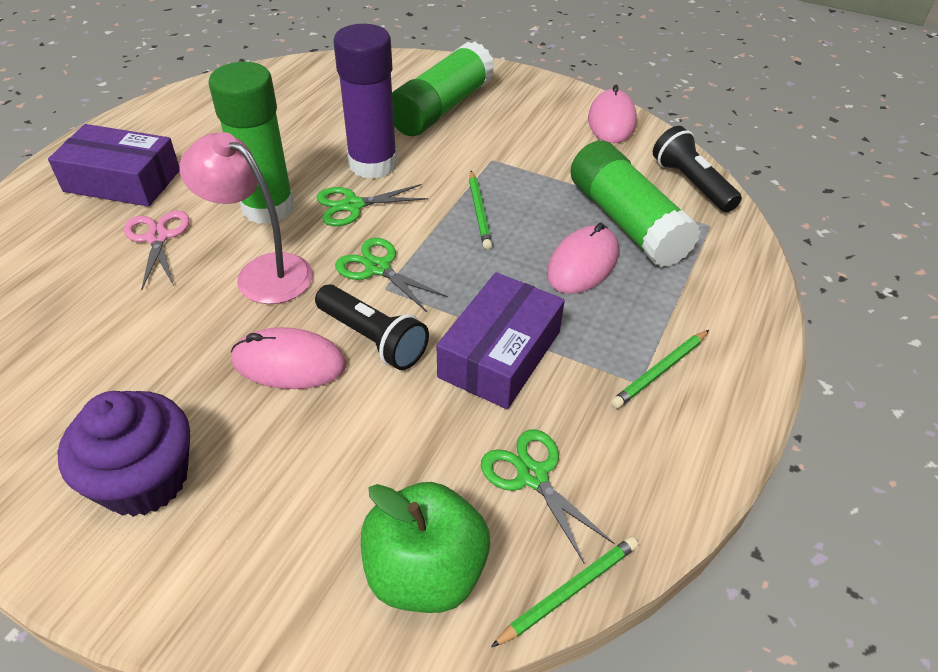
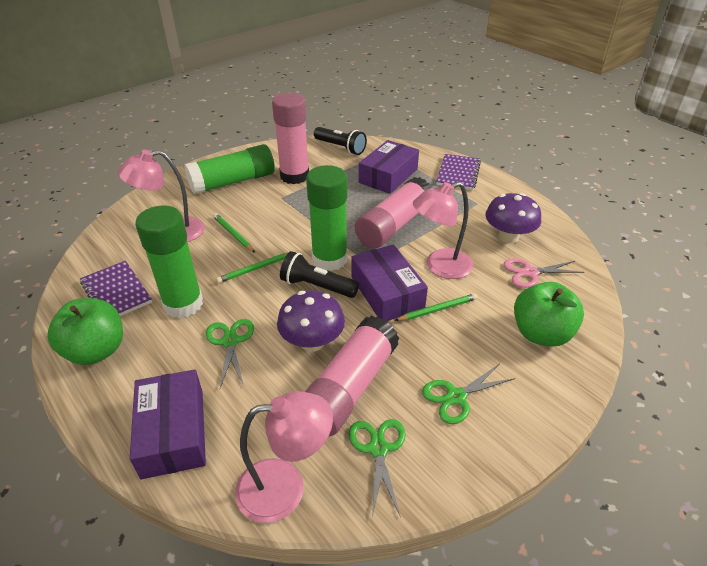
green apple: [361,482,490,613] = 1 -> [47,298,123,365] [514,282,584,347] = 2
pink glue stick: none = 0 -> [272,93,309,184] [305,316,399,436] [355,177,431,249] = 3
pink lamp: [179,132,313,304] = 1 -> [118,150,205,242] [235,391,333,523] [413,182,473,279] = 3
pink mouse: [231,327,346,389] [547,223,619,294] [588,85,637,143] = 3 -> none = 0
purple box: [48,124,180,207] [437,272,565,409] = 2 -> [130,370,206,479] [352,244,428,321] [359,140,419,194] = 3
purple cupcake: [57,391,190,517] = 1 -> none = 0
purple glue stick: [333,24,398,179] = 1 -> none = 0
purple mushroom: none = 0 -> [277,290,345,352] [485,193,541,243] = 2
purple notebook: none = 0 -> [80,261,152,316] [436,154,481,190] = 2

